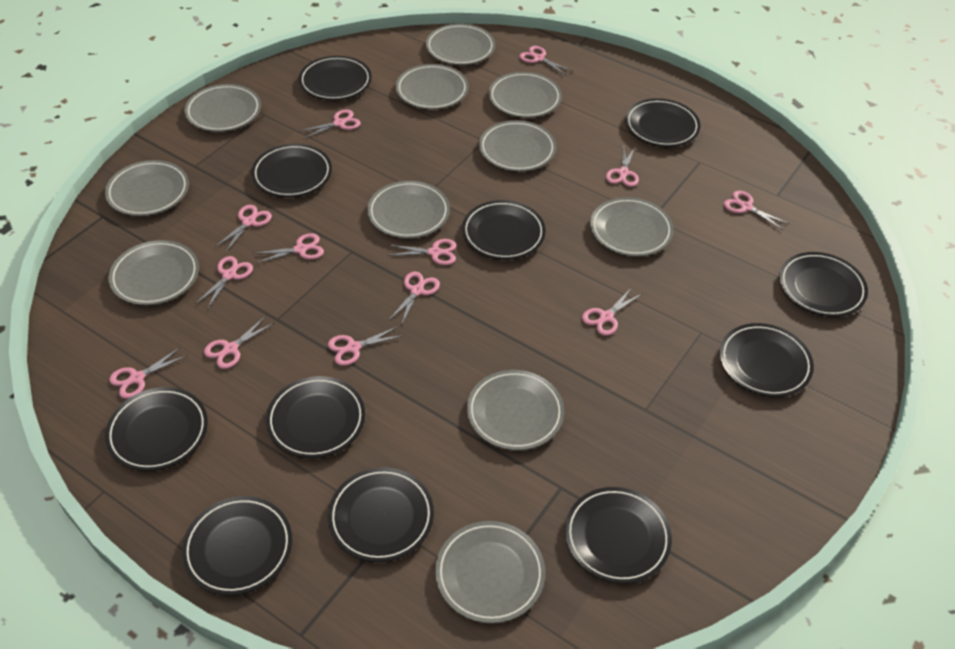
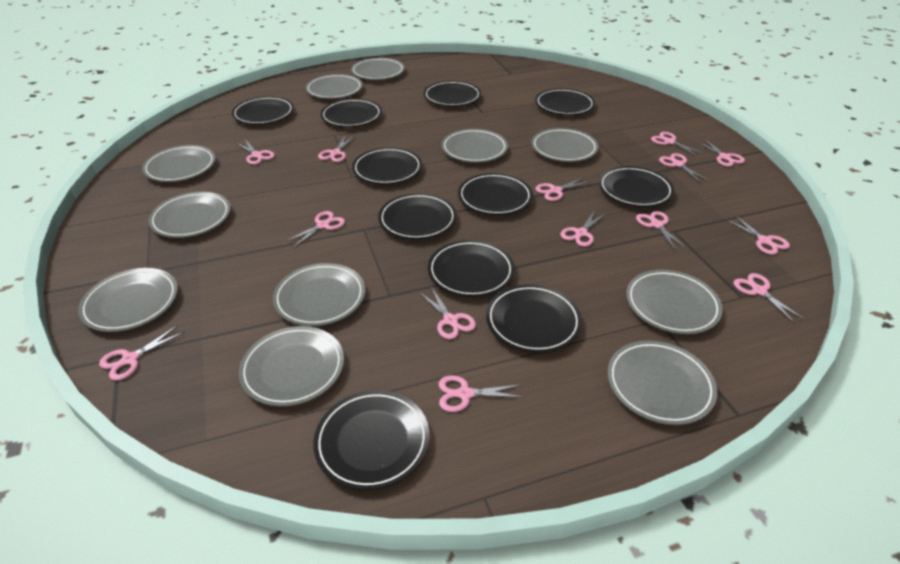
pink scissors: [109,348,186,399] [196,256,253,309] [204,316,274,369] [215,205,272,252] [253,233,324,264] [299,109,361,139] [328,326,402,366] [388,239,456,265] [388,272,440,325] [520,46,572,75] [582,287,642,336] [606,146,639,187] [724,191,789,230] = 13 -> [99,325,185,380] [236,140,275,165] [285,211,345,248] [318,135,355,162] [419,288,476,339] [439,375,525,412] [535,177,592,201] [560,210,606,247] [636,211,687,251] [651,132,704,156] [659,153,709,183] [695,139,745,166] [725,215,790,255] [734,273,805,324] = 14

